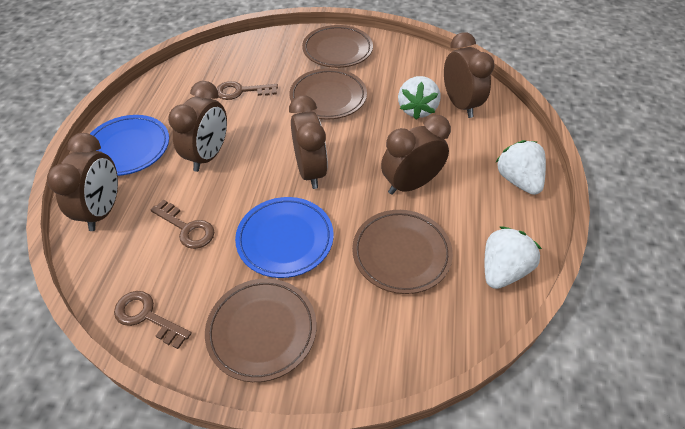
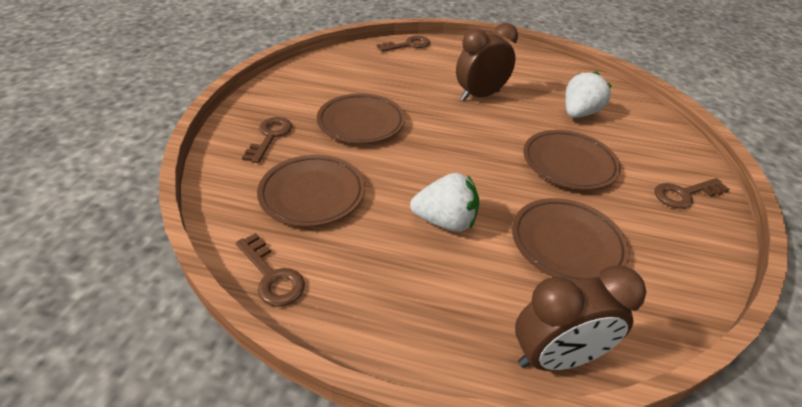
blue plate: [90,115,169,176] [235,197,334,278] = 2 -> none = 0
brown clock: [47,133,118,231] [168,81,227,172] [289,95,328,189] [381,115,451,195] [444,32,494,118] = 5 -> [456,23,518,101] [515,266,647,371] = 2
brown key: [114,291,192,349] [150,199,215,249] [217,81,278,100] = 3 -> [236,233,305,307] [242,117,292,163] [377,36,430,52] [654,178,730,209] = 4
white strawberry: [398,76,440,119] [485,226,542,289] [495,140,546,195] = 3 -> [410,173,479,232] [565,71,612,118] = 2

